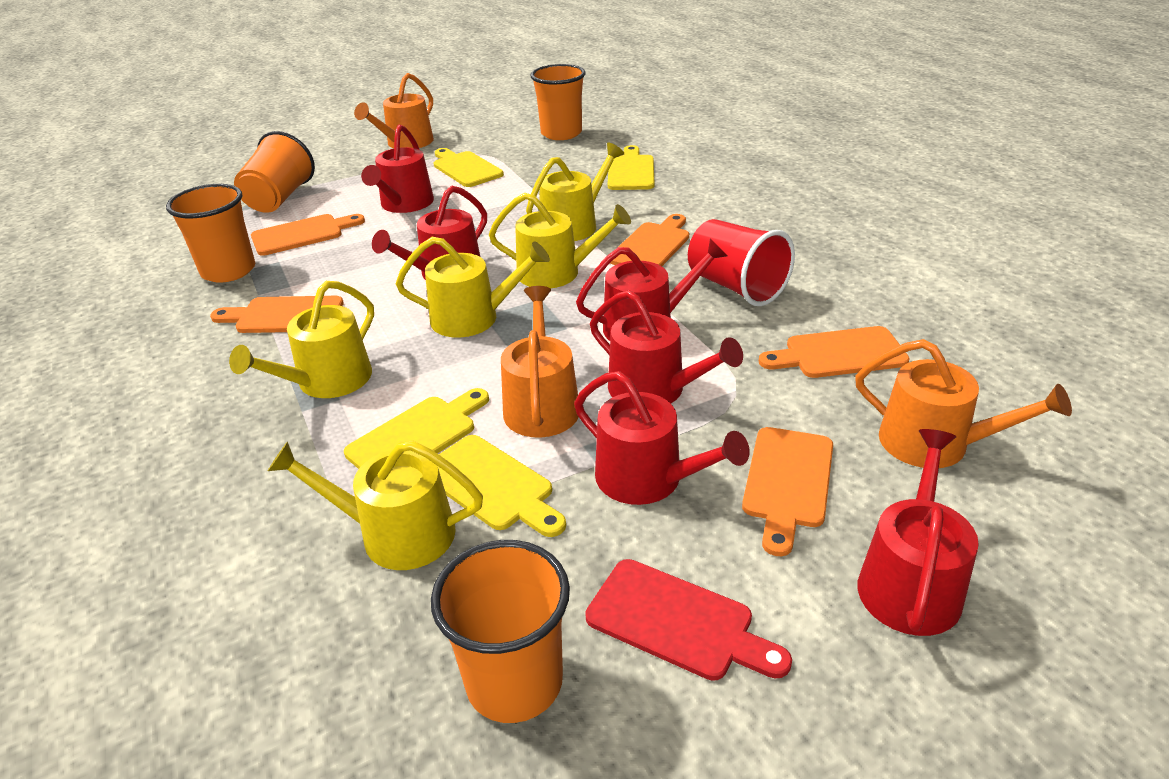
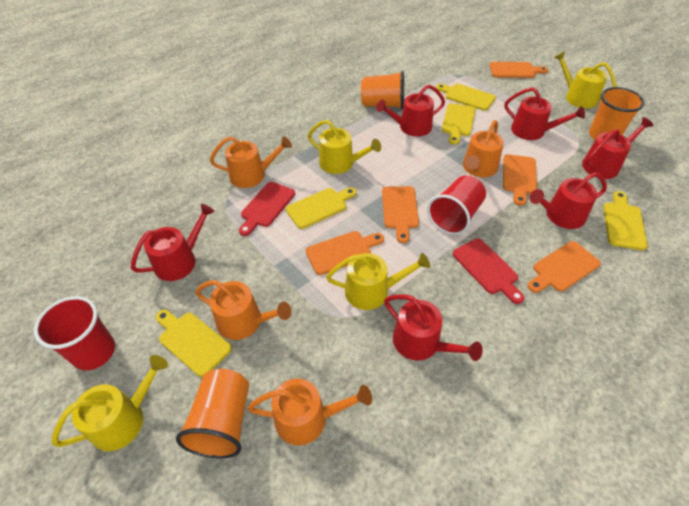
orange cup: [166,184,255,283] [234,131,315,213] [431,540,570,723] [531,64,586,140] = 4 -> [176,369,249,459] [361,71,404,109] [589,87,645,140] = 3
orange watering can: [354,73,434,148] [501,286,579,438] [855,339,1072,468] = 3 -> [195,280,292,340] [210,136,292,188] [248,379,372,446] [463,120,504,177] = 4
red cup: [688,219,795,306] = 1 -> [34,296,115,371] [427,175,486,235] = 2
red cutting board: [585,559,792,681] = 1 -> [239,182,295,236] [453,238,524,304] = 2
yellow cutting board: [344,388,489,469] [434,148,504,187] [438,435,566,537] [608,145,654,190] = 4 -> [156,310,232,377] [286,187,356,229] [436,84,496,111] [442,103,475,145] [603,191,648,250] = 5
yellow watering can: [229,281,374,398] [268,441,483,570] [396,237,550,338] [489,193,631,288] [526,143,624,241] = 5 -> [52,355,168,451] [308,120,381,174] [326,253,430,310] [554,51,617,108] = 4

